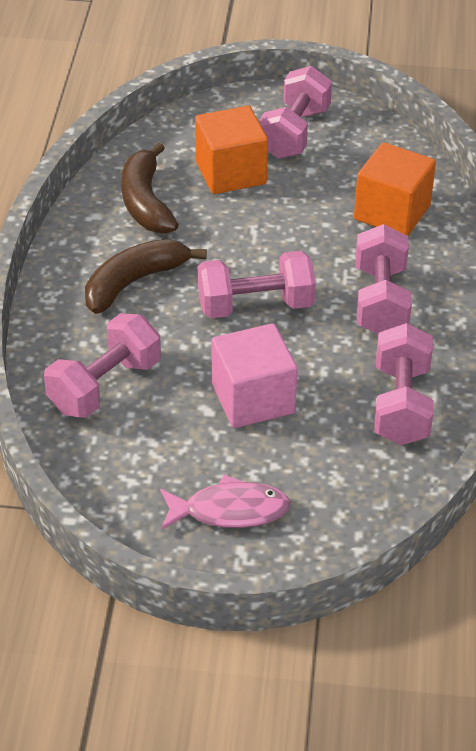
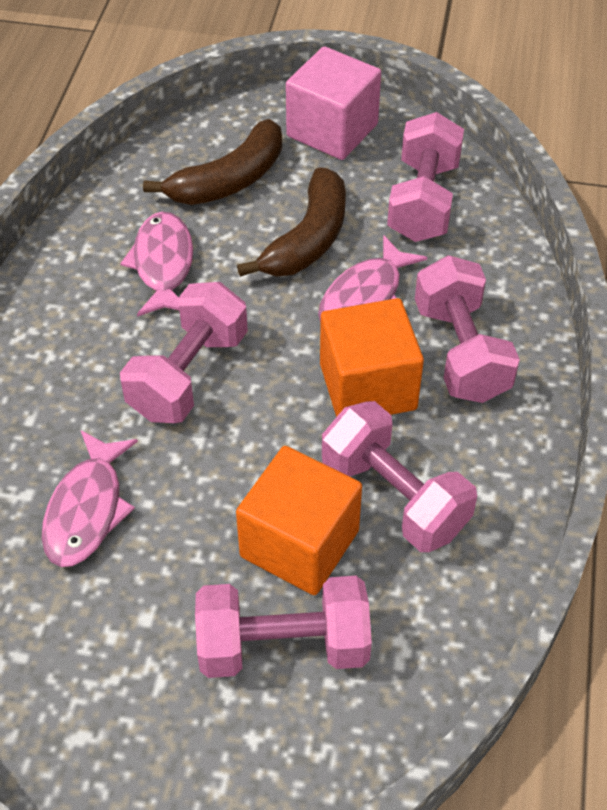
pink fish: [160,475,291,530] = 1 -> [42,430,138,567] [120,211,193,317] [318,235,427,323] = 3

